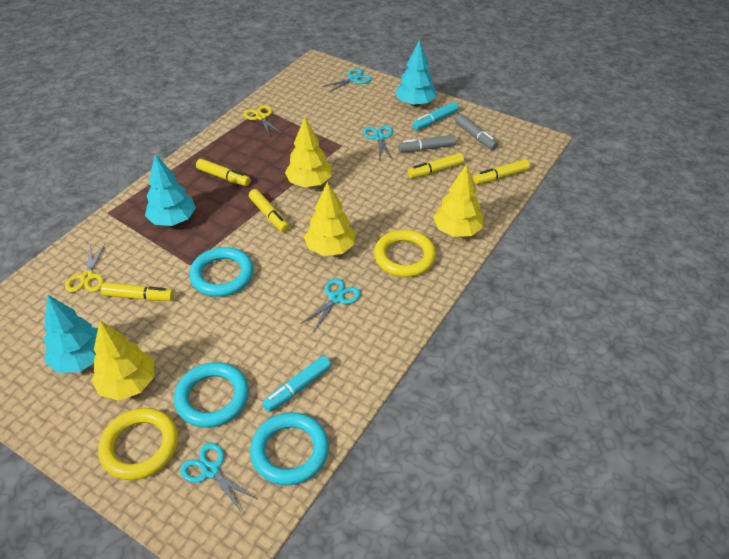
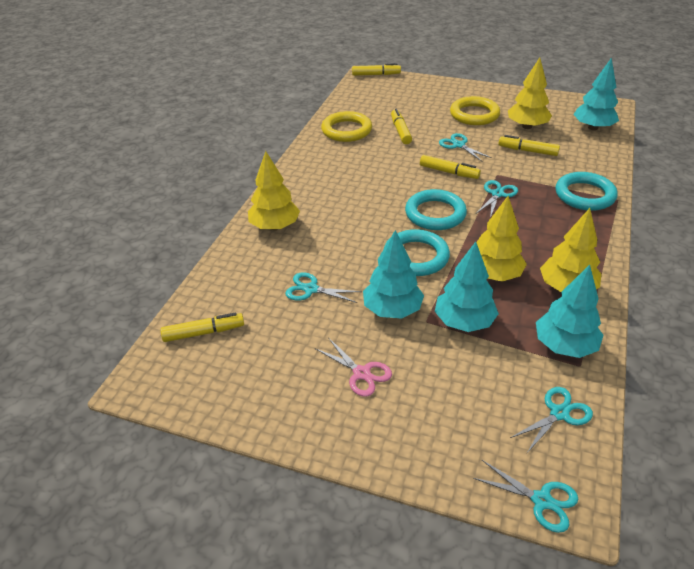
grey marker: [398,135,456,152] [455,114,498,150] = 2 -> none = 0
pink scissors: none = 0 -> [316,338,392,397] = 1
turquoise marker: [262,356,331,412] [412,102,459,130] = 2 -> none = 0
turquoise scissors: [180,443,257,513] [301,278,361,331] [322,69,372,93] [363,126,393,160] = 4 -> [285,272,362,303] [439,133,492,162] [473,460,578,533] [477,180,518,218] [510,387,593,453] = 5
turquoise tree: [44,294,98,373] [145,154,196,226] [395,40,436,106] = 3 -> [363,230,424,319] [435,242,499,332] [536,265,604,358] [573,57,619,130] = 4
yellow scissors: [65,243,106,292] [244,105,282,136] = 2 -> none = 0

